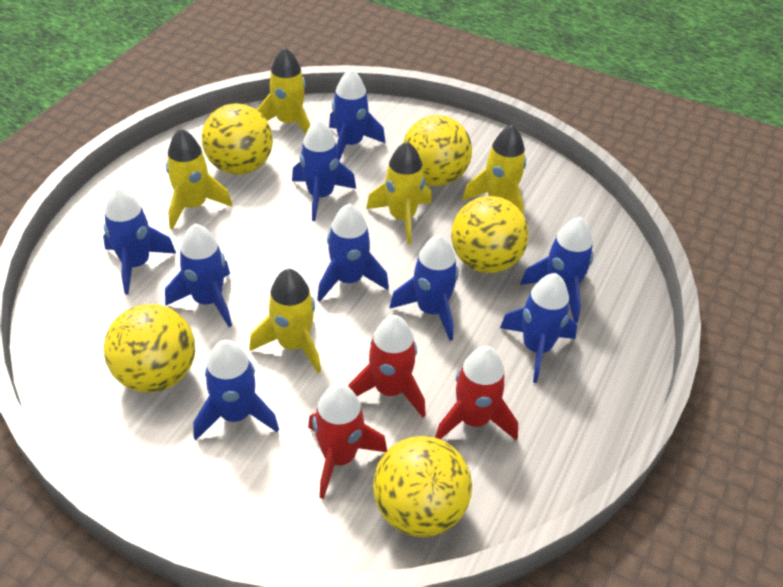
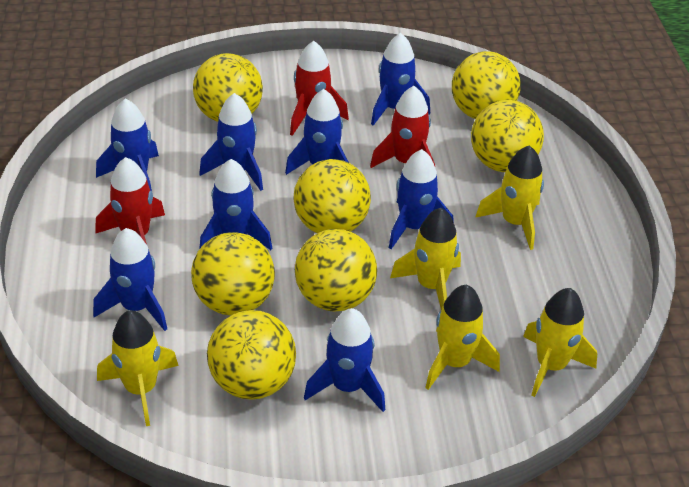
blue rocket: [103,186,176,295] [165,223,232,327] [193,340,279,440] [292,119,356,221] [317,203,389,302] [329,69,385,161] [389,234,459,341] [500,273,577,383] [520,217,594,323] = 9 -> [93,228,167,331] [96,99,159,191] [199,93,263,191] [200,159,272,250] [285,89,349,175] [304,308,385,412] [371,33,430,126] [389,149,454,249] = 8
yellow ball: [104,304,195,393] [201,103,273,175] [373,436,472,537] [403,115,472,186] [451,196,529,273] = 5 -> [191,232,275,315] [193,53,263,122] [207,310,296,400] [293,159,371,233] [295,229,377,312] [452,51,521,119] [471,100,544,172] = 7

